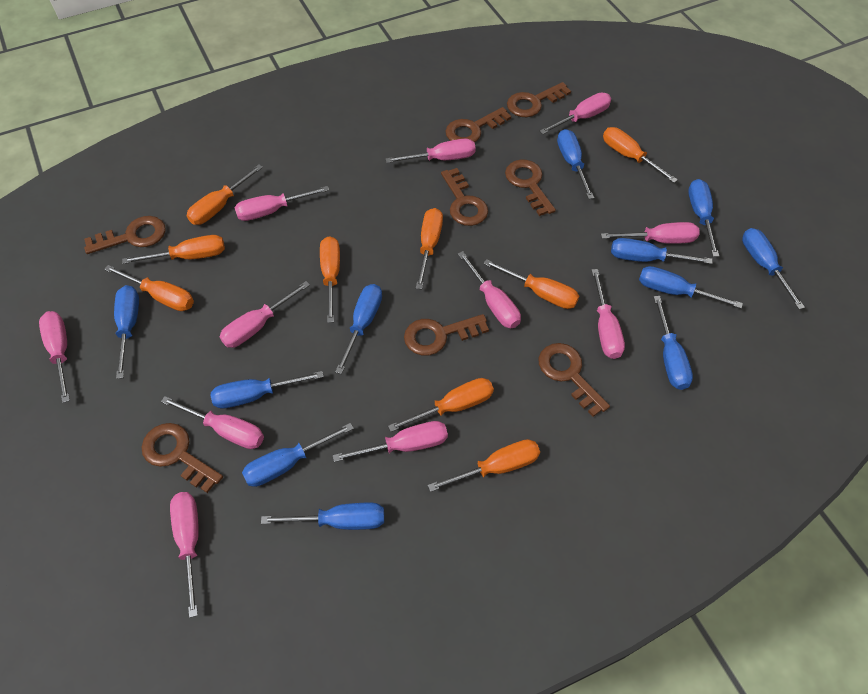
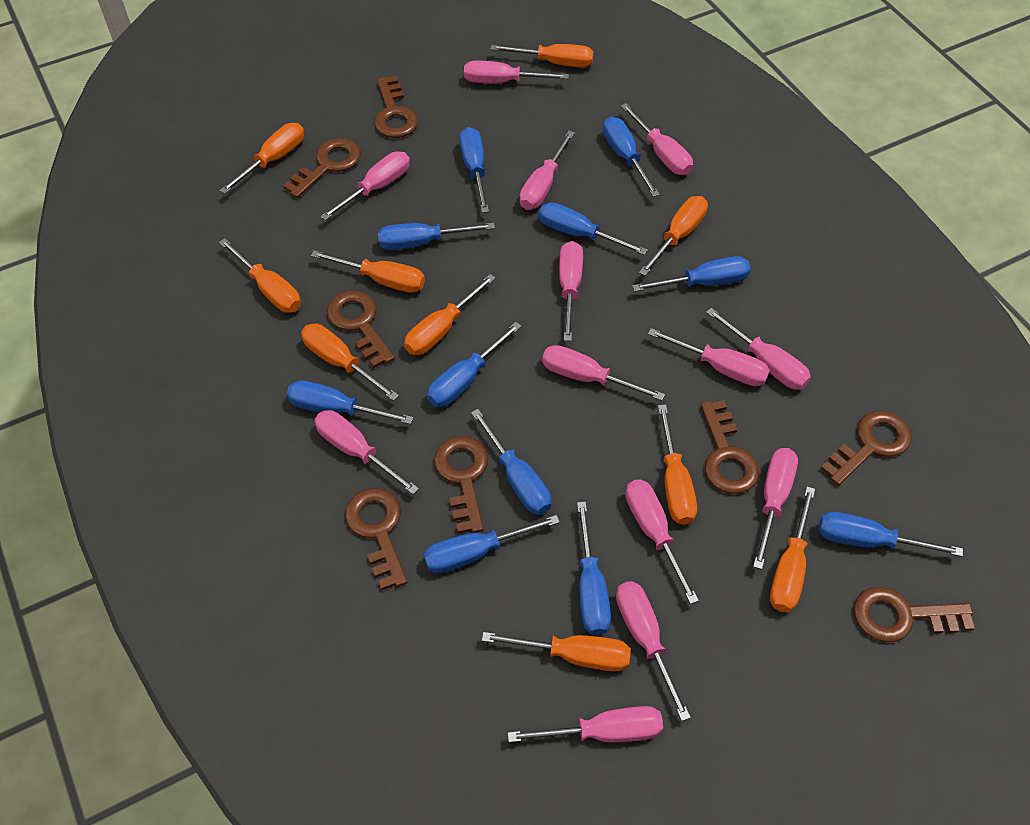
orange screwdriver: [104,265,194,311] [122,235,225,264] [187,164,263,225] [320,236,340,323] [388,378,494,432] [416,208,443,289] [428,439,540,492] [483,259,579,309] [603,127,678,183] = 9 -> [219,238,301,313] [220,123,304,194] [301,324,399,401] [311,250,425,293] [404,274,496,355] [482,632,631,672] [490,44,594,67] [639,196,708,276] [658,404,697,525] [770,486,815,612] = 10
pink screwdriver: [39,311,70,403] [161,396,264,449] [170,492,199,618] [220,281,310,348] [234,186,329,221] [333,421,448,462] [386,139,476,163] [458,251,521,328] [540,92,611,134] [591,269,625,359] [601,222,700,244] = 11 -> [315,410,419,495] [320,151,410,221] [464,61,569,83] [508,706,663,743] [520,131,575,210] [542,345,665,401] [559,241,583,341] [616,581,691,721] [621,103,693,175] [626,479,699,604] [648,328,770,387] [706,308,811,390] [753,448,798,570] = 13

